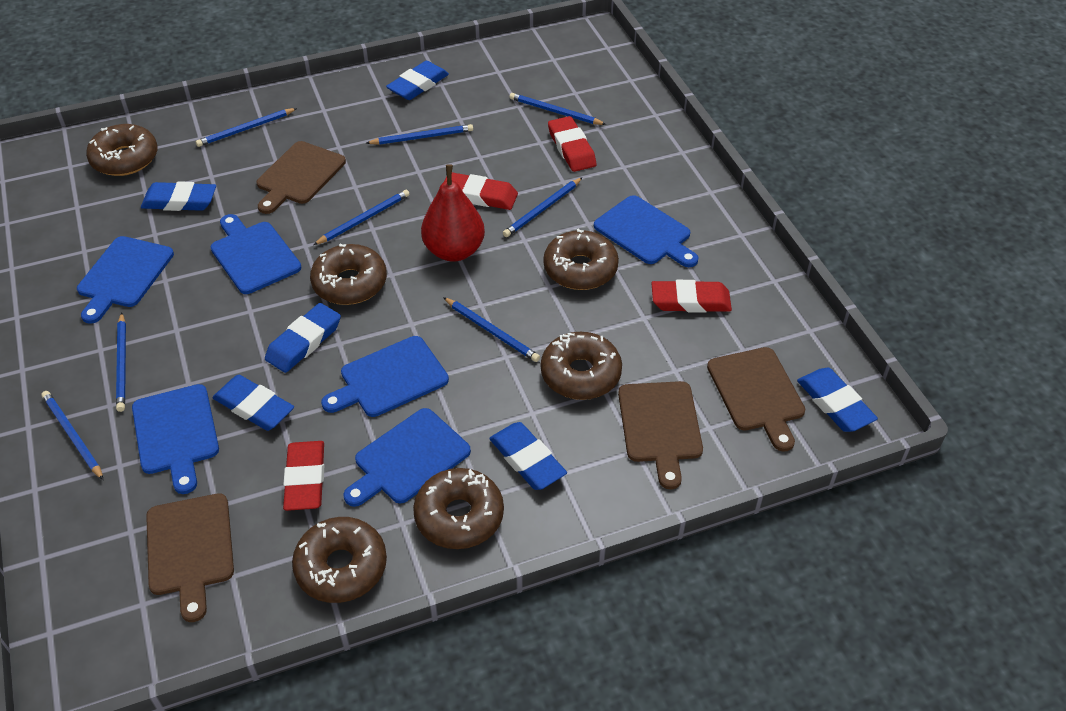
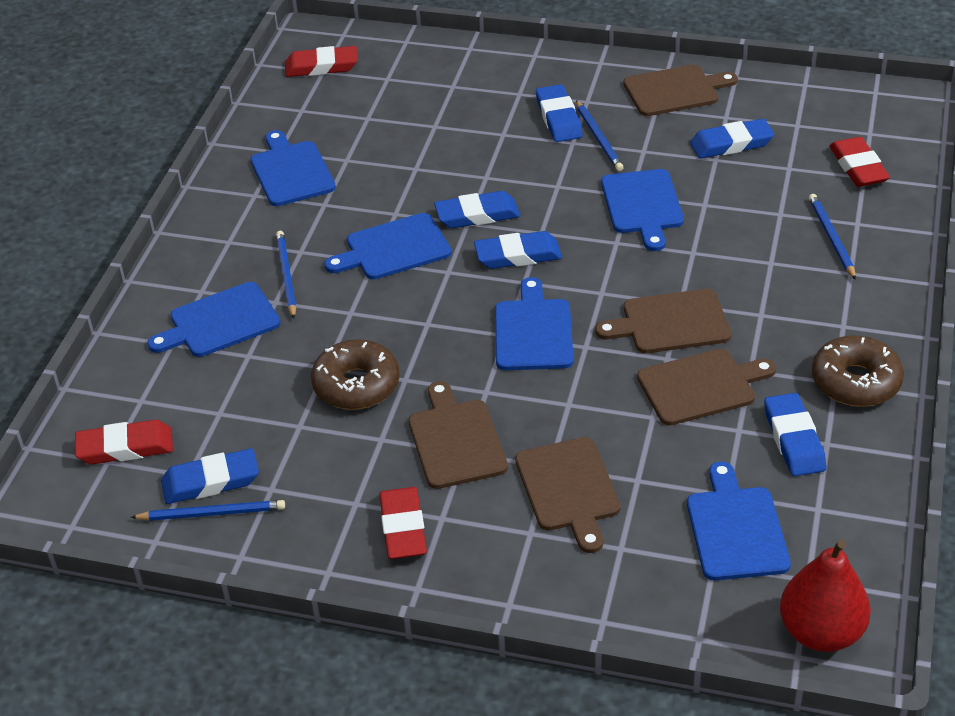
blue pencil: [41,391,104,480] [116,313,126,412] [196,108,297,147] [313,189,409,245] [366,124,473,145] [443,297,540,362] [503,177,583,237] [510,93,606,125] = 8 -> [130,500,285,521] [276,231,296,319] [576,100,624,171] [809,194,856,280] = 4
brown cutting board: [146,493,234,622] [257,141,346,214] [618,381,703,489] [707,347,805,452] = 4 -> [409,381,508,489] [515,437,621,553] [595,289,731,353] [623,65,738,116] [637,349,776,425] = 5
brown donut: [86,124,158,176] [292,517,387,603] [310,243,387,305] [413,468,504,549] [541,332,622,400] [543,229,619,290] = 6 -> [311,339,400,410] [812,335,904,407] = 2

